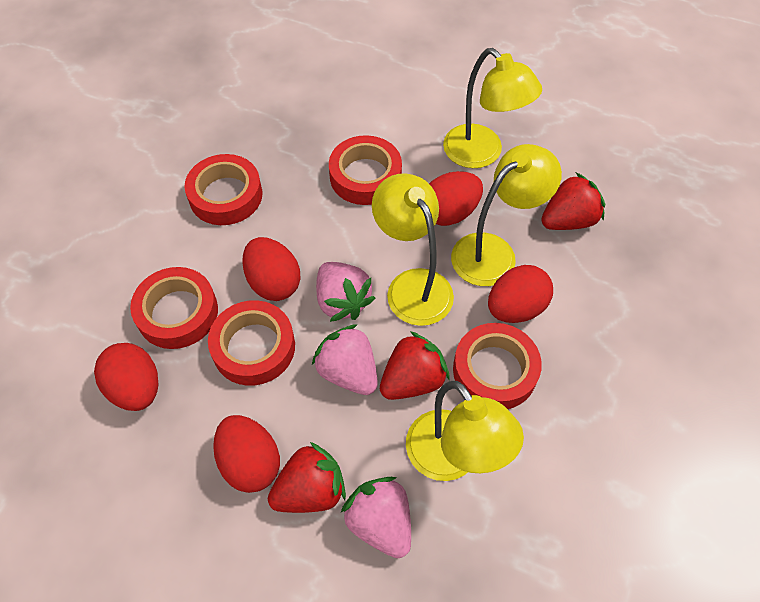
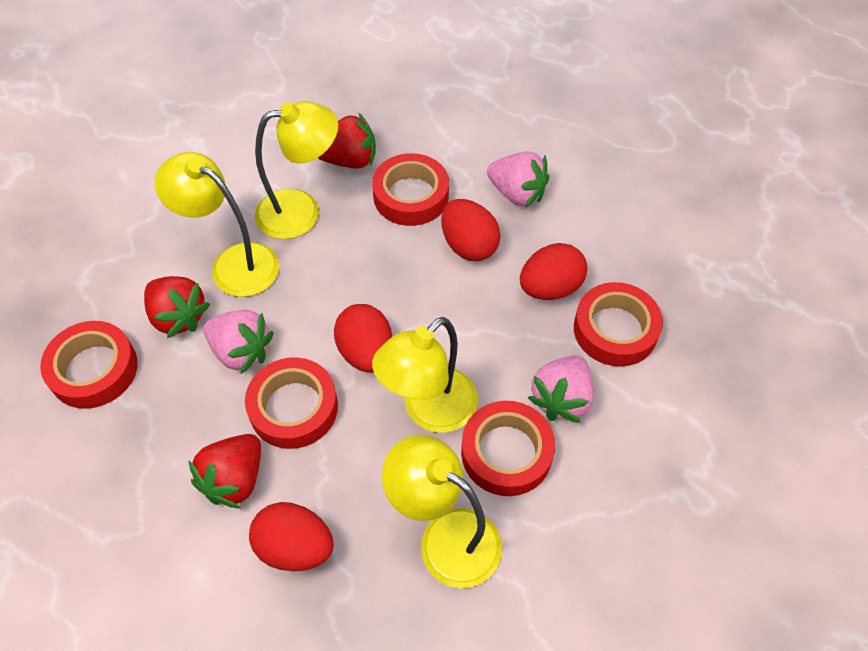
red egg: [94,343,158,411] [213,415,280,493] [242,237,301,301] [429,171,483,226] [488,265,553,323] = 5 -> [249,502,334,571] [334,304,392,373] [441,199,501,261] [520,243,587,300] = 4

